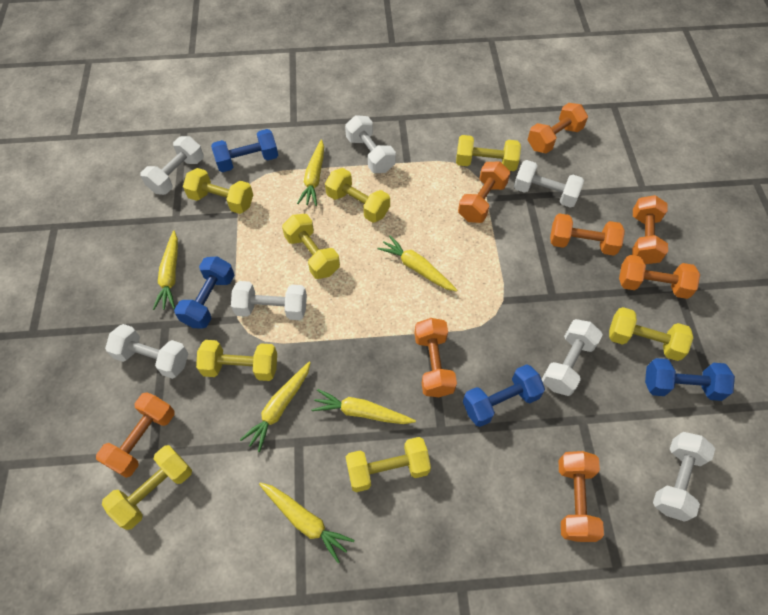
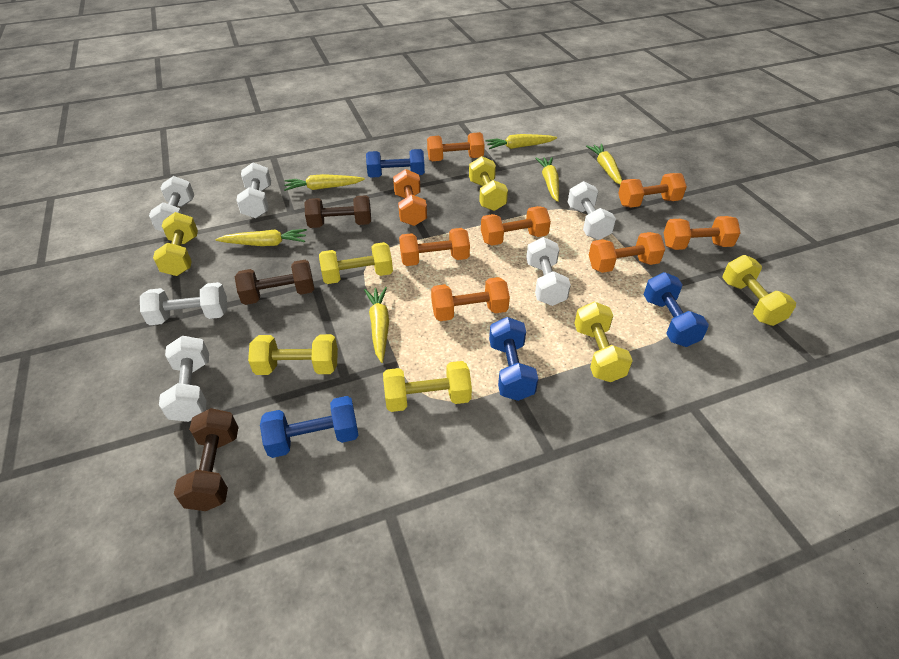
brown dumbbell: none = 0 -> [174,408,238,511] [235,260,314,305] [304,195,371,228] = 3
white dumbbell: [105,324,189,379] [141,136,204,195] [231,281,307,320] [345,115,396,173] [514,160,584,208] [542,319,603,396] [653,432,715,522] = 7 -> [140,282,227,325] [149,176,194,232] [159,336,209,422] [236,162,271,218] [526,237,571,306] [568,181,616,240] = 6
yellow dumbbell: [102,445,192,530] [183,168,253,214] [196,340,277,381] [282,214,340,279] [325,168,390,223] [346,437,431,492] [456,135,521,171] [609,307,693,361] = 8 -> [153,212,198,276] [248,334,338,375] [319,242,393,284] [383,361,472,412] [469,156,508,211] [574,302,633,382] [722,255,796,326] = 7

